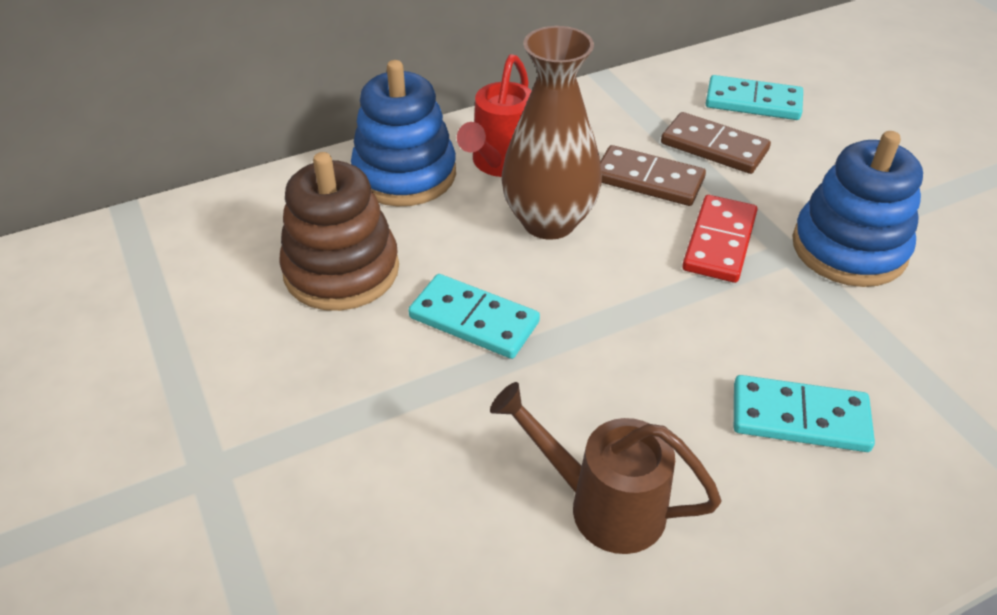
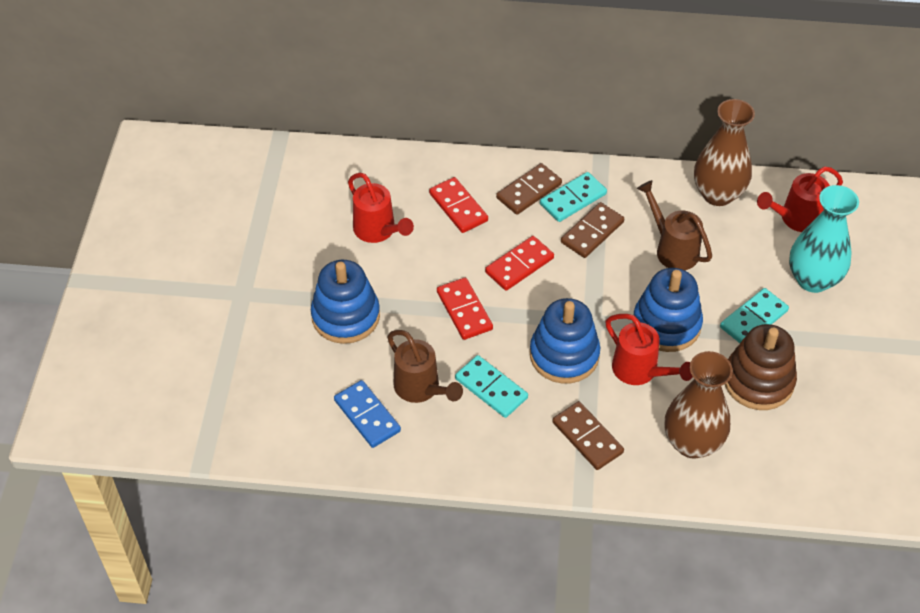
blue domino: none = 0 -> [334,380,401,448] = 1
blue stacking toy: [351,60,456,207] [792,131,923,287] = 2 -> [311,260,380,344] [530,298,600,383] [633,268,703,352] = 3
brown domino: [600,145,706,206] [661,112,771,174] = 2 -> [496,163,562,215] [552,401,624,470] [561,202,624,258] = 3
brown vase: [501,26,602,240] = 1 -> [665,351,733,459] [694,99,755,206] = 2
brown watering can: [490,382,722,554] = 1 -> [387,330,463,403] [637,180,712,270] = 2
red domino: [682,195,758,283] = 1 -> [429,177,488,233] [437,278,493,340] [485,236,554,291] = 3
red watering can: [457,54,532,177] = 1 -> [348,173,414,243] [605,314,693,385] [757,166,843,232] = 3
turquoise vase: none = 0 -> [789,185,859,293] = 1

